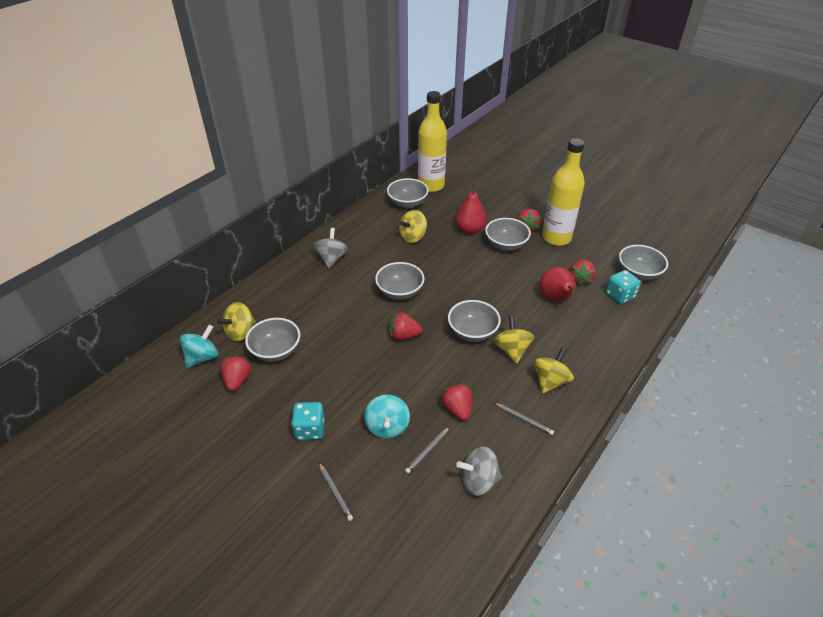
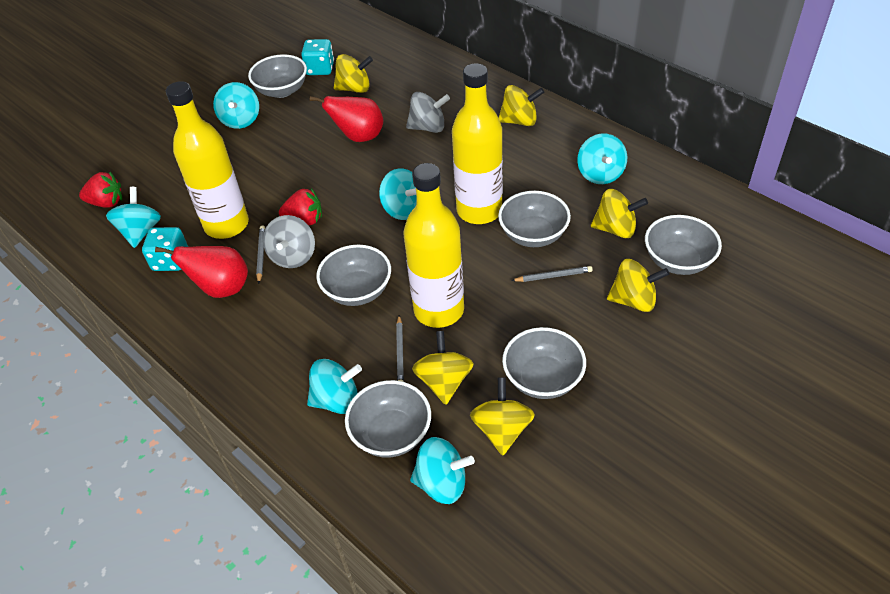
red strawberry: [220,355,252,391] [389,312,422,340] [441,384,472,421] [517,208,541,231] [569,259,596,286] = 5 -> [79,172,122,207] [279,188,322,225] = 2
turquoise spinning top: [180,325,218,368] [364,395,410,439] = 2 -> [106,187,161,248] [213,82,259,129] [307,359,362,414] [379,168,417,220] [410,437,475,504] [577,134,627,184] = 6
yellow bottle: [418,91,447,192] [542,138,585,246] = 2 -> [166,81,249,239] [404,163,464,328] [452,63,503,224] = 3
yellow spinning top: [217,302,256,341] [399,210,427,243] [494,316,534,364] [534,347,574,394] = 4 -> [334,54,373,93] [412,331,474,405] [470,377,535,455] [499,85,544,126] [591,189,648,238] [607,259,669,312] = 6

